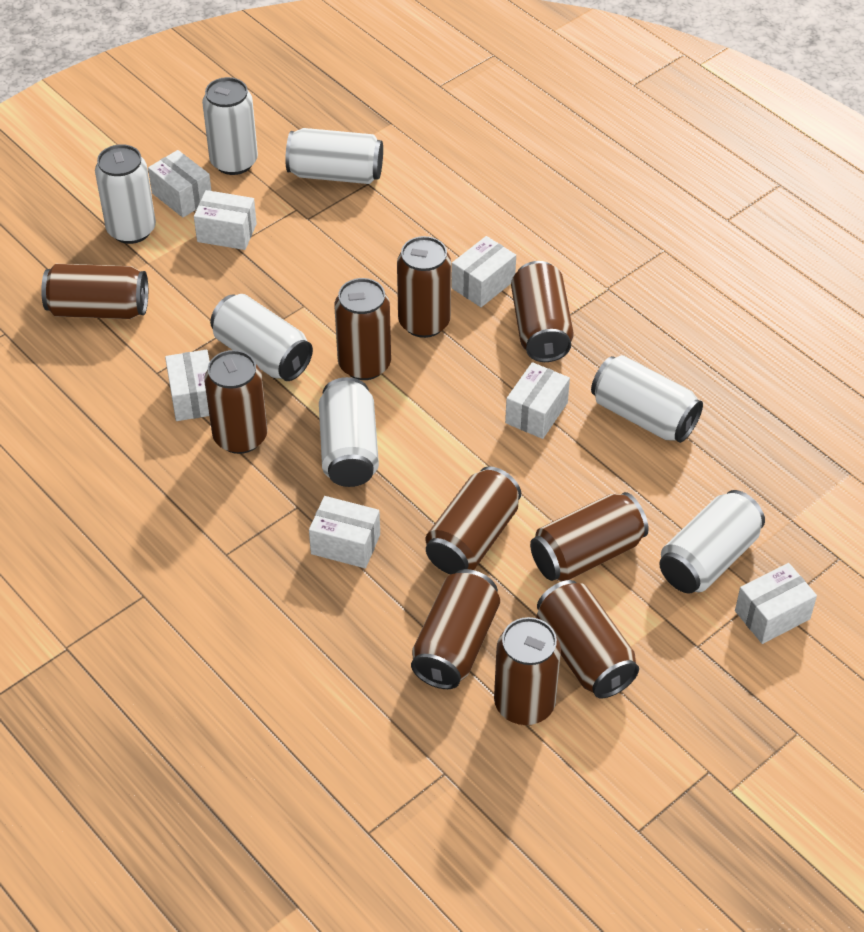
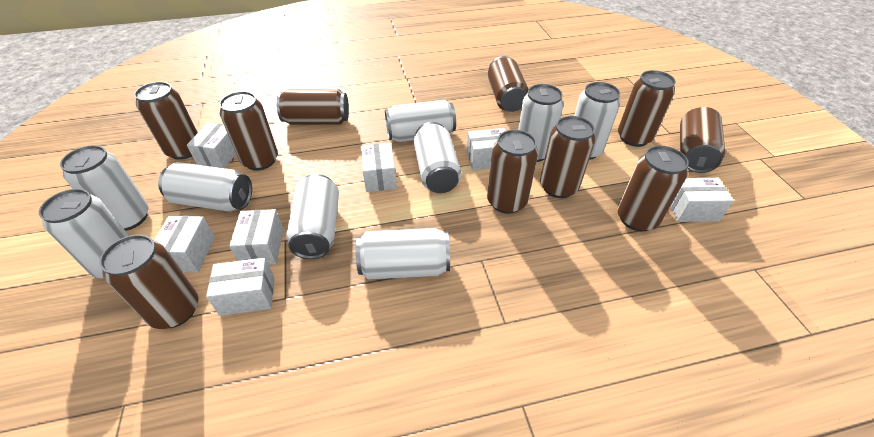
white can: [95,144,156,244] [202,77,258,175] [210,294,313,381] [285,128,383,184] [319,377,379,487] [591,355,703,443] [659,490,765,594] = 7 -> [39,189,129,278] [60,145,149,231] [158,162,252,212] [286,174,339,259] [356,228,450,280] [385,100,456,142] [414,122,461,193] [518,84,564,162] [574,82,620,160] = 9

